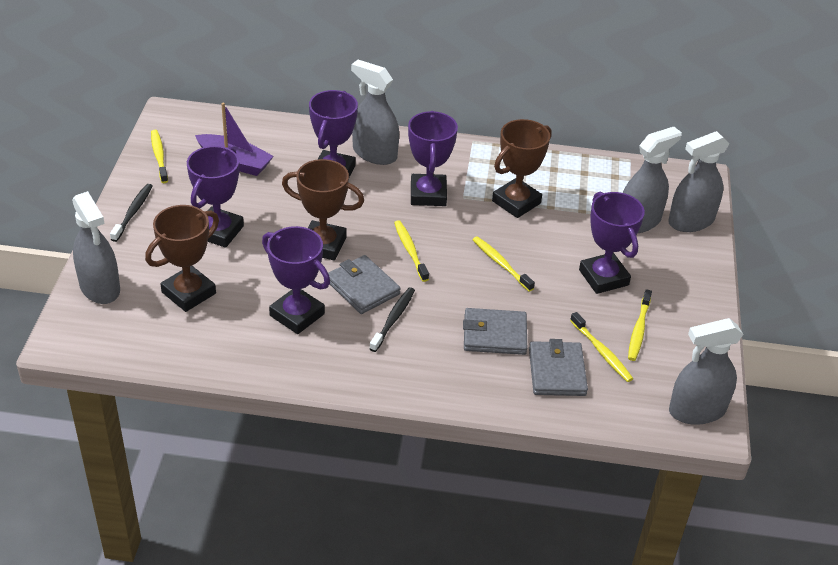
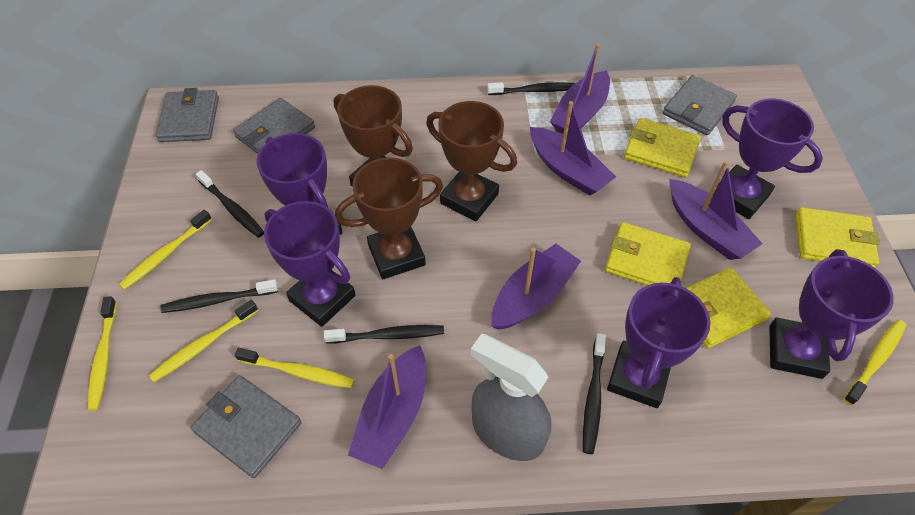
black toothbrush: [110,184,153,242] [369,287,415,352] = 2 -> [160,279,278,313] [196,170,264,238] [324,325,444,343] [487,82,575,95] [583,333,606,454] = 5
grey spray bottle: [72,191,120,304] [351,60,399,165] [623,127,682,233] [668,131,730,232] [669,318,744,425] = 5 -> [471,334,551,461] = 1
grey wallet: [328,255,401,314] [463,308,527,355] [529,339,588,396] = 3 -> [156,88,219,142] [191,375,302,478] [233,98,315,154] [663,75,737,135] = 4
purple boat: [195,102,274,176] = 1 -> [348,345,426,469] [491,244,581,330] [530,101,616,196] [550,43,610,134] [669,161,763,260] = 5
yellow wallet: none = 0 -> [605,222,691,285] [624,118,701,177] [686,268,771,348] [795,207,880,268] = 4

